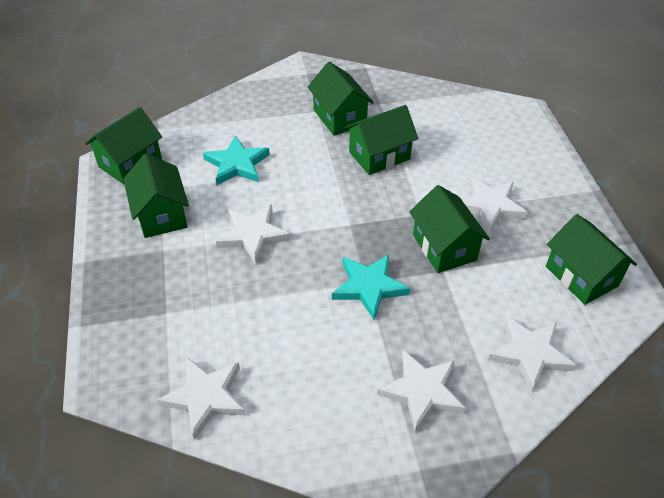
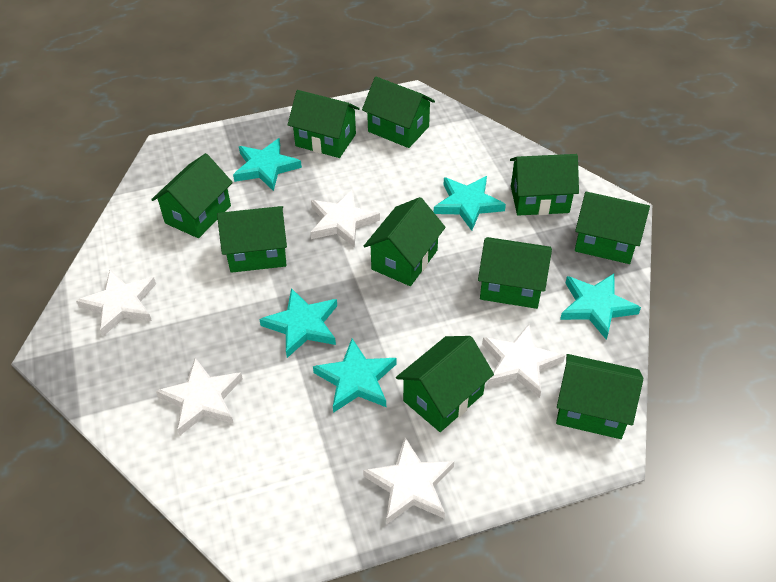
green house: [85,107,162,184] [123,153,189,238] [308,62,374,136] [345,105,418,175] [409,185,490,273] [546,214,637,305] = 6 -> [151,153,233,238] [217,206,287,273] [288,90,360,158] [362,77,435,148] [364,197,446,286] [396,336,494,432] [478,237,552,309] [510,154,579,215] [556,354,643,439] [575,192,650,264] = 10
turquoise star: [203,135,270,185] [332,255,410,320] = 2 -> [233,138,302,191] [259,288,337,358] [313,339,396,413] [434,176,506,231] [560,274,641,340] = 5

